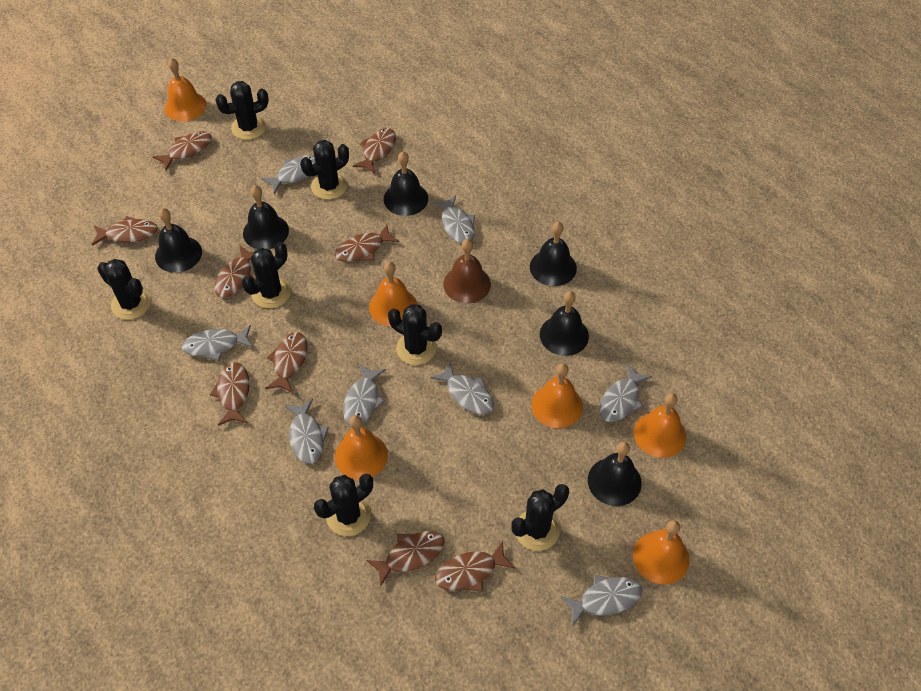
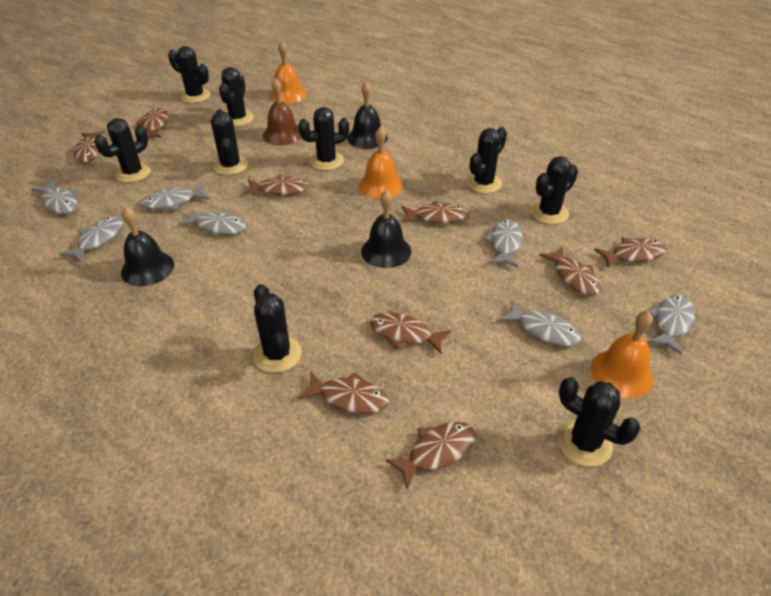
black bell: [155,208,202,273] [243,185,289,249] [384,152,428,216] [530,222,577,286] [540,291,589,356] [588,442,642,506] = 6 -> [121,207,174,286] [347,82,387,149] [361,190,411,268] = 3
black cactus: [97,259,151,320] [216,81,269,140] [242,242,291,308] [300,140,349,199] [314,474,373,536] [388,304,442,365] [512,484,569,551] = 7 -> [94,118,151,183] [168,46,211,103] [211,109,248,175] [219,67,254,126] [253,284,302,373] [298,107,349,170] [466,127,507,194] [530,156,578,224] [557,377,640,467] = 9
grey fish: [182,325,253,361] [261,155,315,194] [285,399,329,464] [343,364,386,425] [430,361,494,415] [433,195,475,244] [561,575,642,627] [600,364,652,422] = 8 -> [31,180,77,214] [59,216,123,263] [141,184,209,210] [178,209,246,235] [484,219,523,267] [498,301,581,346] [648,295,695,354] = 7
orange bell: [164,58,207,121] [335,415,388,480] [369,262,417,326] [531,363,583,428] [633,520,689,584] [634,393,686,458] = 6 -> [270,41,306,104] [359,126,403,199] [591,311,653,398] = 3

